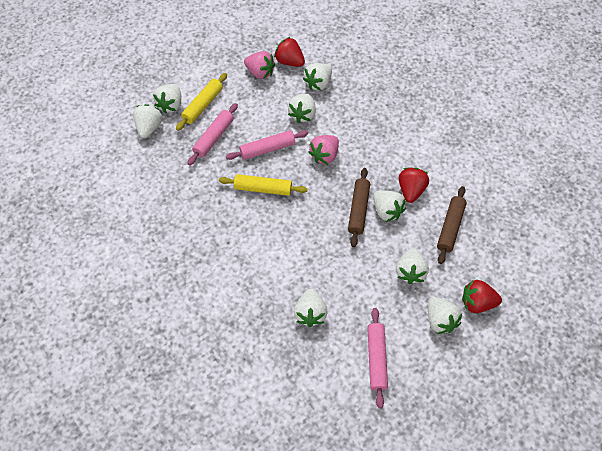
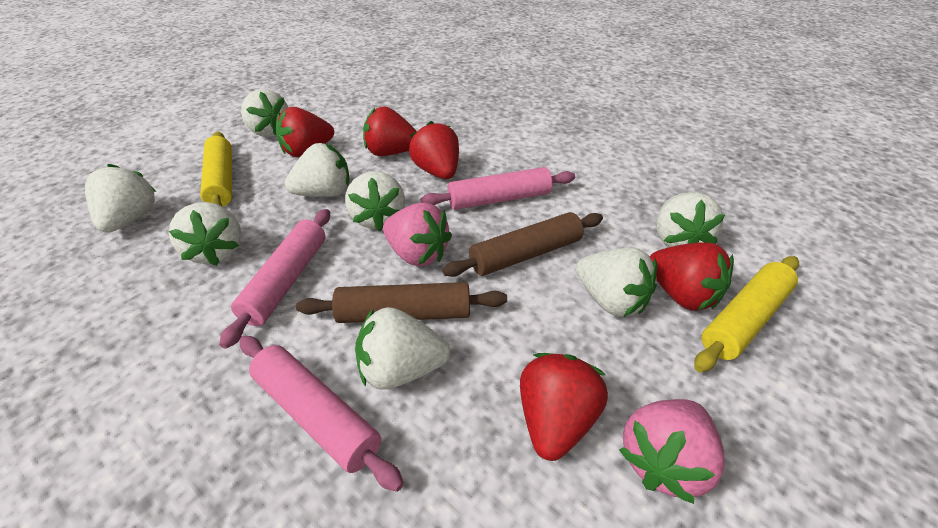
red strawberry: [274,37,305,67] [399,168,429,203] [462,280,502,313] = 3 -> [276,107,334,157] [363,107,417,156] [409,121,459,179] [520,353,608,461] [650,242,734,311] = 5

